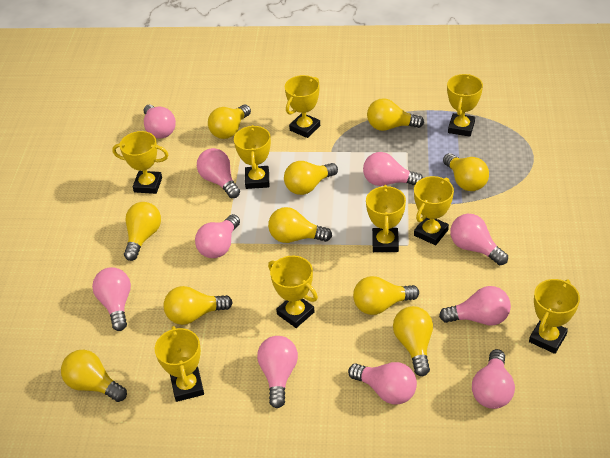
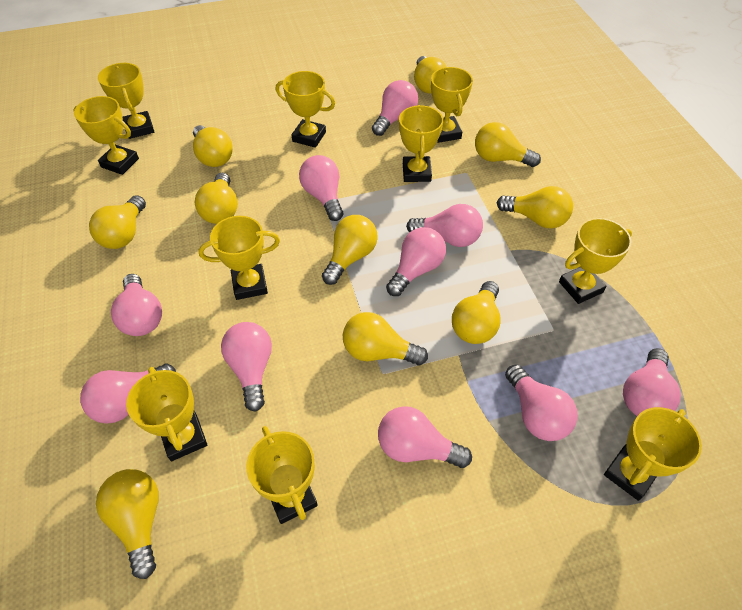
yellow trophy: [112,131,169,194] [155,326,204,402] [234,125,271,189] [268,256,318,328] [285,75,320,138] [366,185,406,252] [414,176,454,245] [447,74,483,137] [529,279,580,354] = 9 -> [74,96,139,175] [98,63,154,139] [126,367,207,461] [199,216,280,300] [246,426,318,524] [276,71,335,148] [399,105,443,182] [431,67,473,143] [559,218,632,304] [604,407,702,501] = 10

